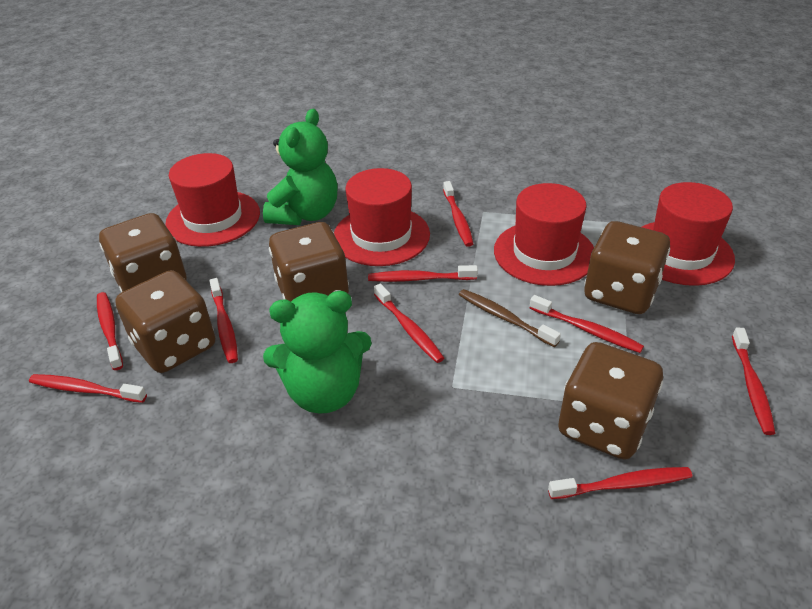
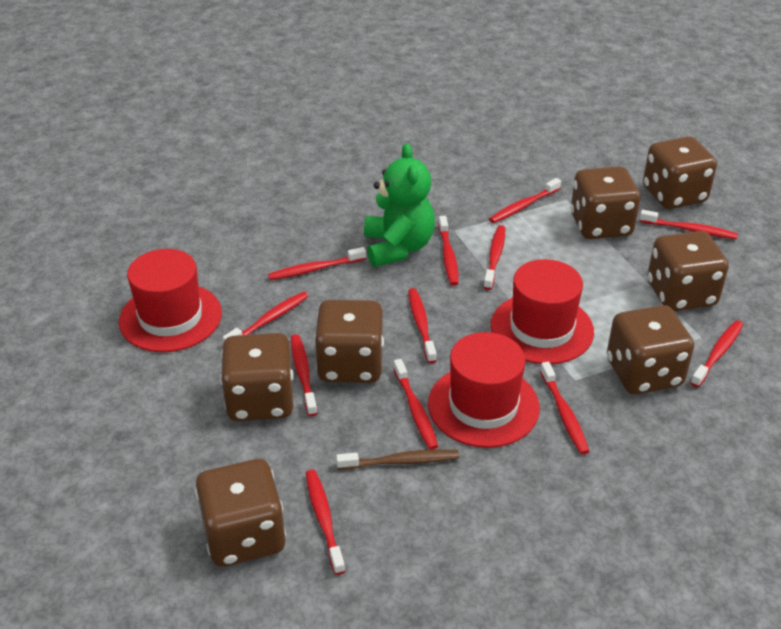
brown dice: [99,213,187,292] [115,270,215,373] [269,222,349,302] [558,342,663,460] [584,221,670,314] = 5 -> [195,459,286,567] [221,333,294,421] [314,300,384,383] [571,166,640,239] [607,305,694,395] [643,136,717,209] [647,231,729,311] = 7
green teddy bear: [263,109,338,225] [263,291,372,413] = 2 -> [364,143,435,267] = 1
red hat: [165,153,260,247] [334,168,430,266] [494,183,594,286] [642,182,735,286] = 4 -> [119,249,222,352] [428,332,540,448] [491,259,594,364] = 3
red toothbrush: [29,374,147,403] [97,292,123,370] [209,278,238,363] [368,265,478,282] [374,283,444,363] [443,181,473,247] [530,295,644,353] [548,467,692,499] [732,328,775,435] = 9 -> [223,291,308,343] [268,247,366,280] [291,334,318,416] [306,469,345,575] [393,359,438,450] [408,288,437,363] [439,216,459,286] [484,225,505,290] [489,178,561,223] [540,362,590,455] [640,210,738,239] [690,320,743,387] = 12

